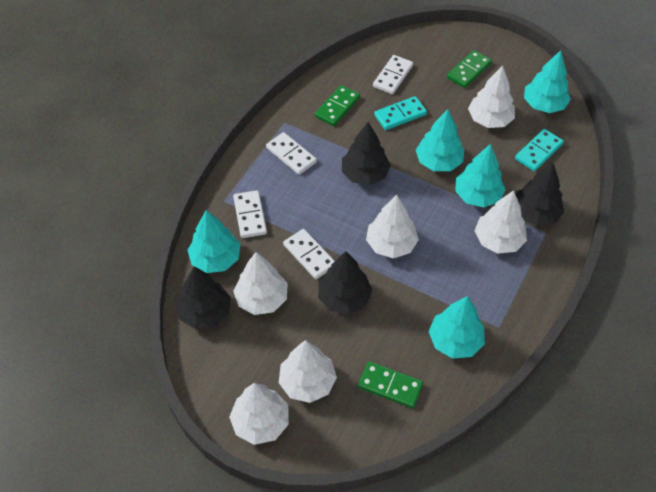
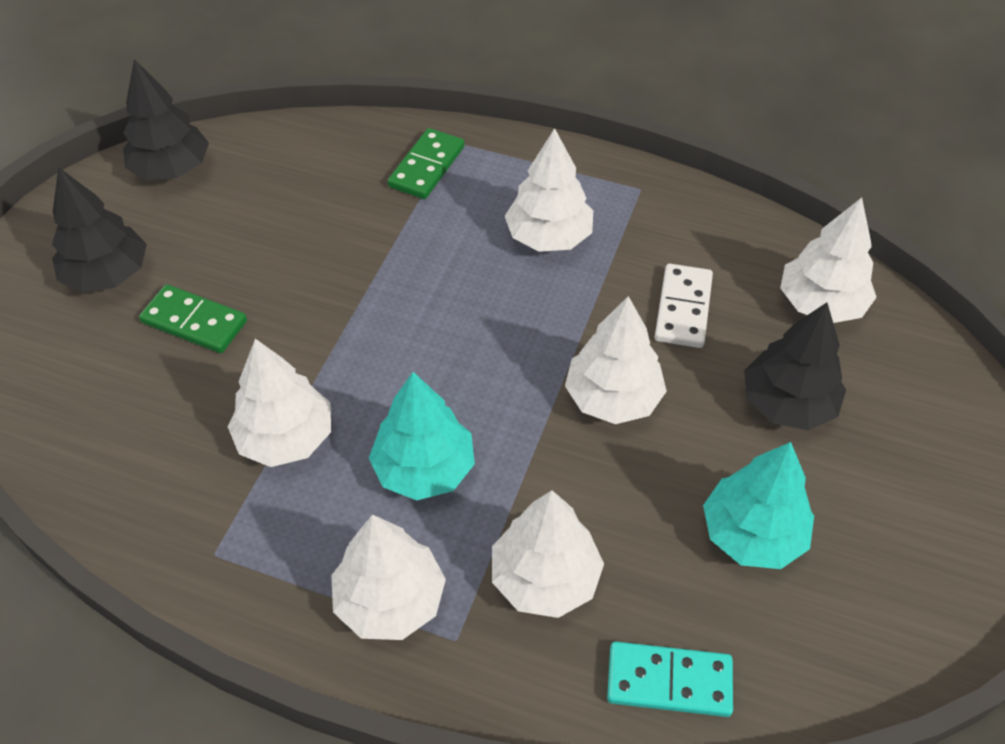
black tree: [176,266,231,329] [318,251,372,314] [342,122,391,185] [516,163,564,226] = 4 -> [52,167,147,293] [123,59,209,180] [744,303,846,430] = 3
green domino: [315,85,360,126] [358,361,423,408] [447,50,492,88] = 3 -> [139,284,247,353] [388,128,464,199] = 2
turquoise domino: [374,96,427,130] [515,129,564,171] = 2 -> [607,642,733,717] = 1
turquoise tree: [187,210,240,273] [416,109,464,171] [428,296,485,359] [455,144,506,208] [524,50,571,113] = 5 -> [369,372,475,501] [703,442,814,569] = 2
white domino: [233,190,267,238] [266,132,317,175] [283,229,335,279] [373,55,413,94] = 4 -> [655,264,713,348] = 1

